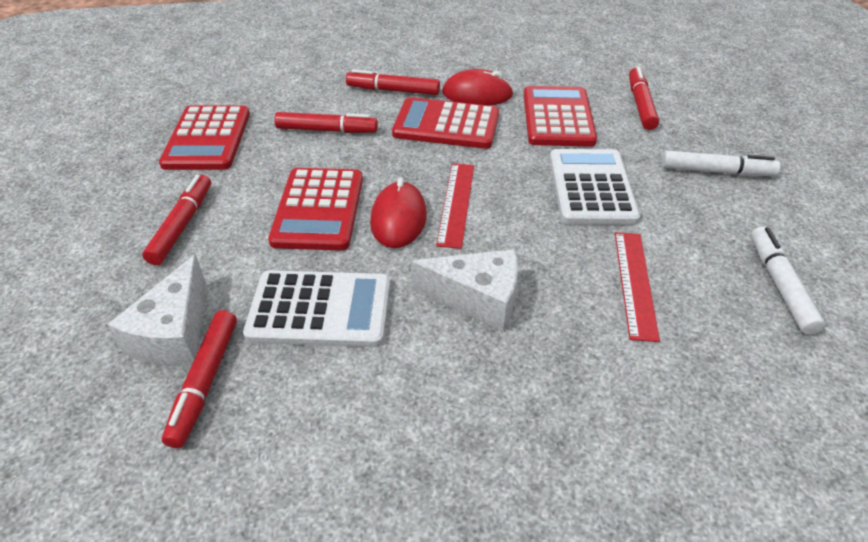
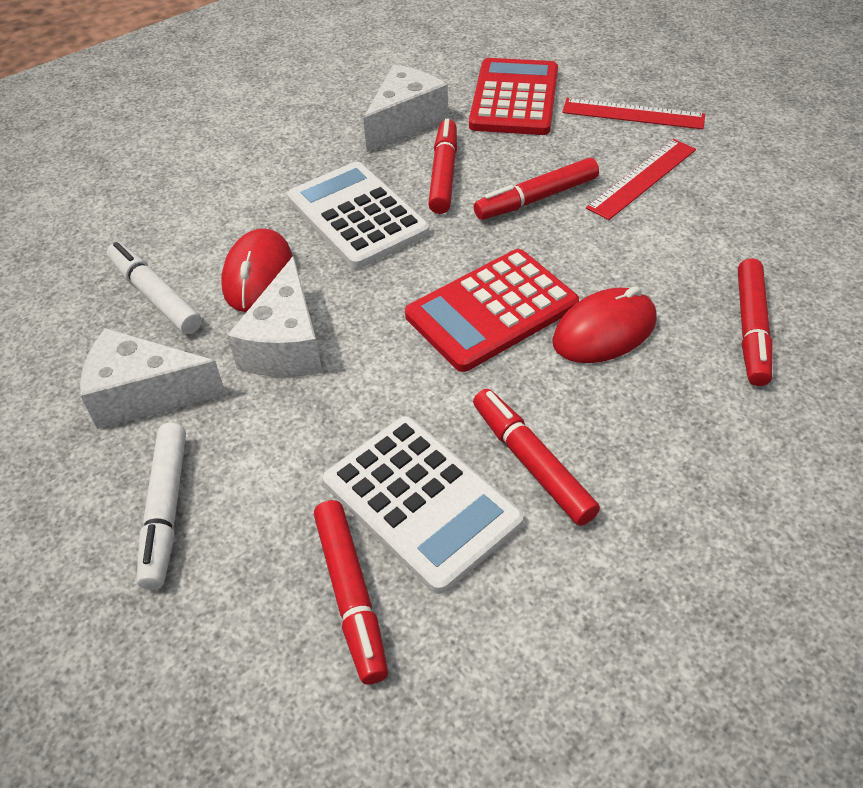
red calculator: [159,106,250,170] [268,168,363,251] [392,97,499,149] [524,86,597,147] = 4 -> [405,249,579,372] [469,58,558,135] = 2
white cheese: [108,254,206,366] [411,249,518,331] = 2 -> [80,328,226,429] [227,256,322,377] [363,65,448,152] = 3

